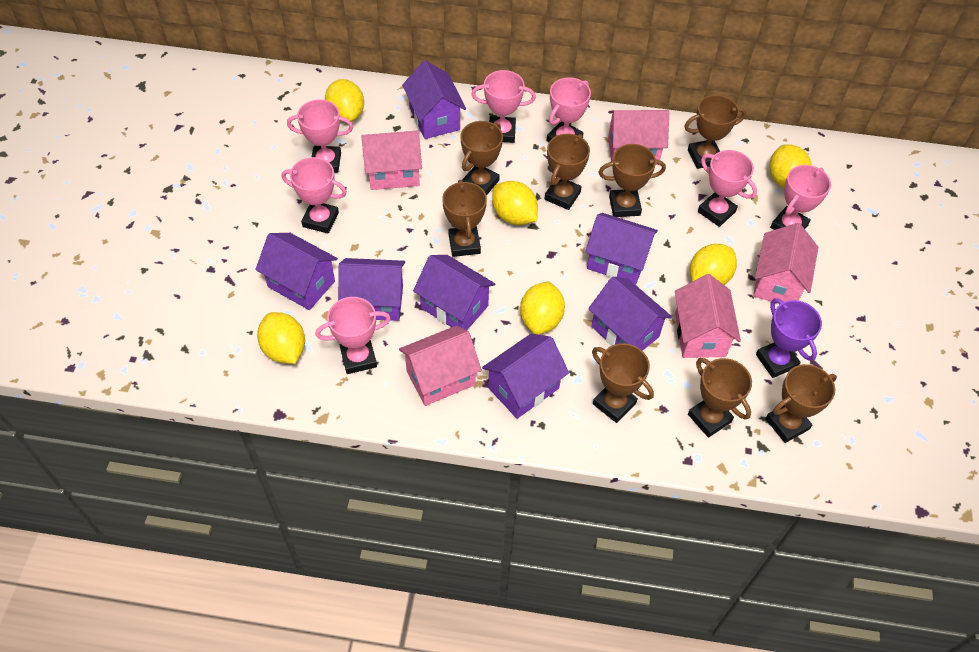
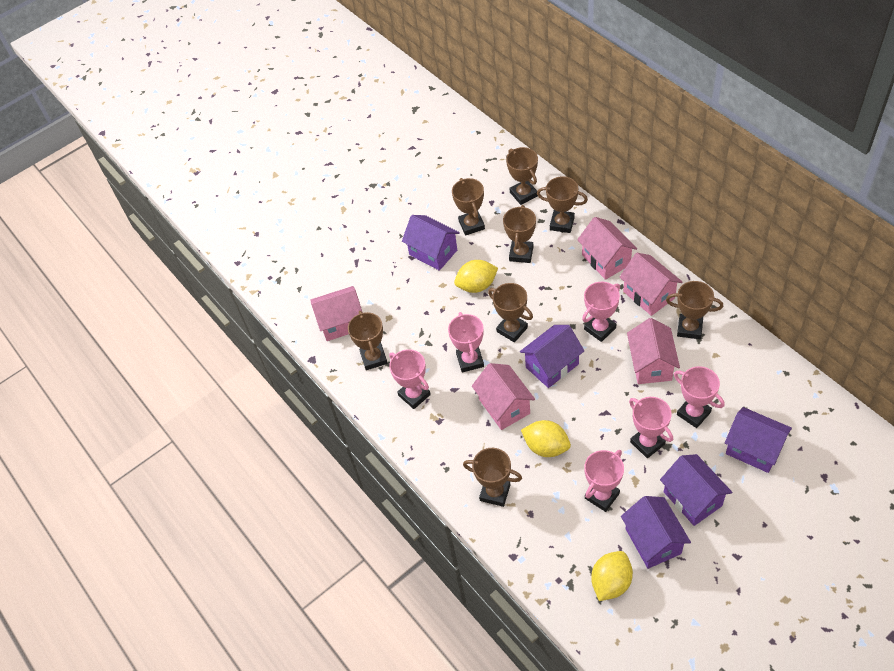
pink trophy: [282,157,347,234] [287,99,353,173] [315,297,391,374] [471,70,536,143] [546,77,591,142] [698,150,757,227] [770,165,831,230] = 7 -> [389,349,431,409] [448,312,484,372] [582,282,620,342] [584,450,624,512] [629,397,673,458] [674,366,725,428] = 6
purple house: [255,233,338,310] [338,258,405,321] [402,60,466,139] [413,255,495,330] [482,334,569,419] [585,213,658,285] [588,277,672,351] = 7 -> [402,215,460,271] [520,325,584,388] [621,496,691,569] [660,454,732,526] [725,407,792,473] = 5
purple trophy: [756,298,822,378] = 1 -> none = 0
yellow lemon: [257,312,305,364] [325,79,364,122] [492,181,538,225] [520,281,565,335] [690,244,737,285] [769,144,812,188] = 6 -> [454,260,498,293] [521,420,571,457] [591,551,633,601] = 3

